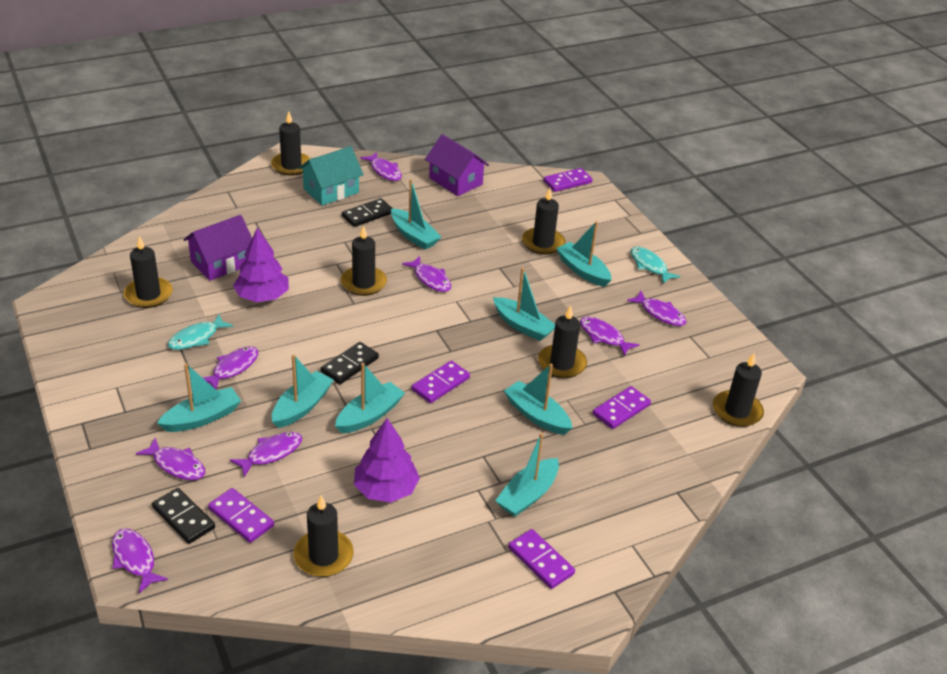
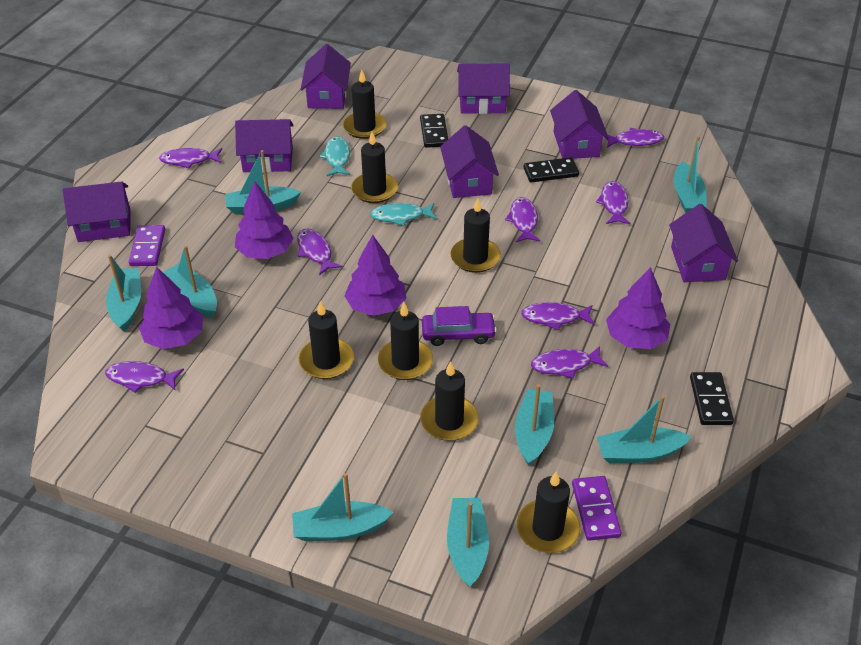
purple car: none = 0 -> [422,306,497,346] = 1
purple domino: [208,488,274,543] [412,361,470,403] [508,529,575,589] [544,168,592,192] [593,386,651,429] = 5 -> [129,225,165,266] [572,476,621,541] = 2
purple house: [183,215,252,281] [425,134,489,196] = 2 -> [63,181,131,242] [235,119,294,172] [301,44,351,109] [440,125,499,198] [457,63,510,114] [550,90,608,159] [669,204,738,282] = 7
purple tree: [233,228,289,302] [354,418,420,502] = 2 -> [139,267,203,349] [235,181,294,259] [344,235,406,316] [606,267,670,349] = 4
turquoise house: [298,146,364,206] = 1 -> none = 0

